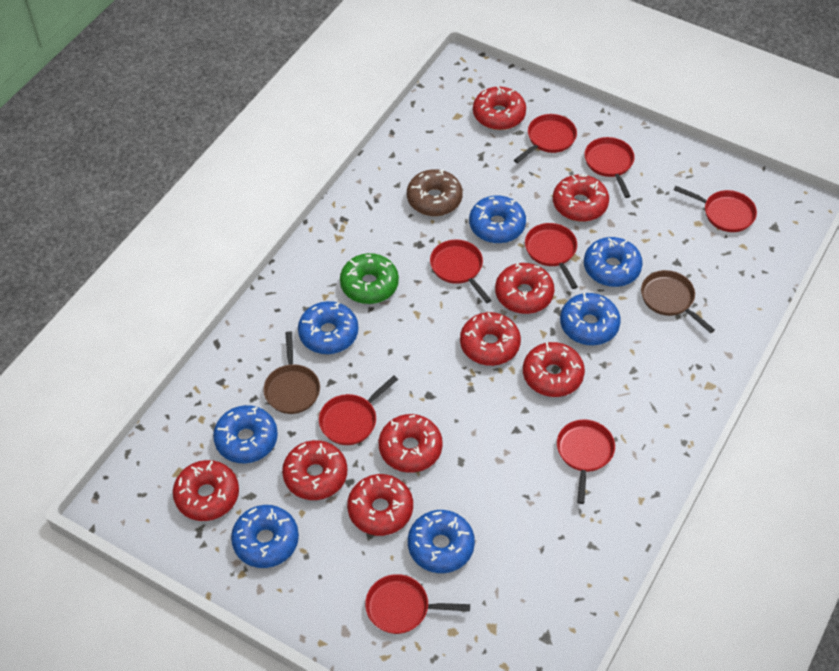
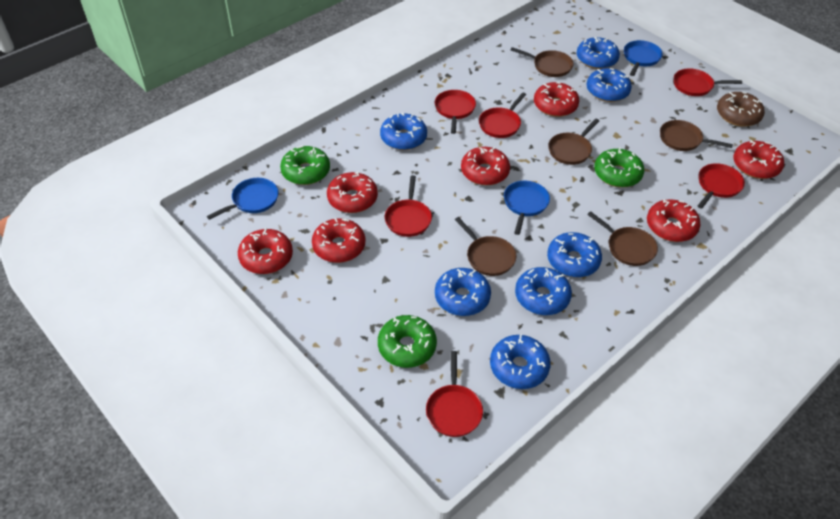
blue pan: none = 0 -> [207,178,278,220] [504,181,550,235] [624,40,663,76] = 3
brown pan: [263,331,320,414] [641,270,715,333] = 2 -> [455,217,516,276] [511,47,573,77] [548,119,599,165] [587,211,658,266] [660,120,733,151] = 5
green donut: [340,253,399,304] = 1 -> [280,145,330,185] [378,315,437,368] [594,147,644,187] = 3
red donut: [173,460,239,521] [282,440,347,500] [347,474,413,536] [379,414,443,473] [460,312,521,366] [473,87,526,130] [495,263,554,314] [523,342,585,397] [553,174,609,222] = 9 -> [238,228,293,274] [312,218,365,263] [327,171,378,213] [461,147,510,185] [534,82,579,117] [647,199,700,242] [733,140,784,179] = 7
red pan: [319,376,398,445] [365,574,470,634] [430,239,492,303] [514,114,577,163] [525,223,578,289] [557,419,615,504] [584,137,635,198] [674,186,757,232] = 8 -> [385,175,432,237] [426,351,483,437] [435,90,476,134] [479,92,526,138] [674,68,742,96] [698,163,745,209] = 6

